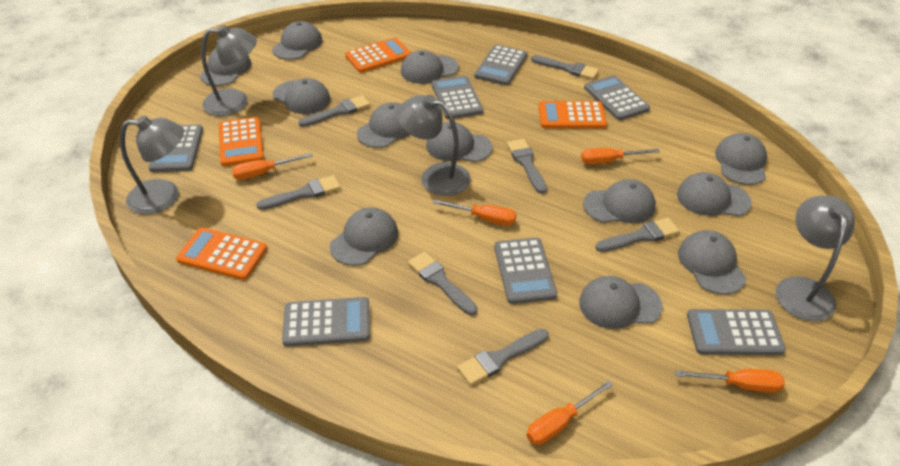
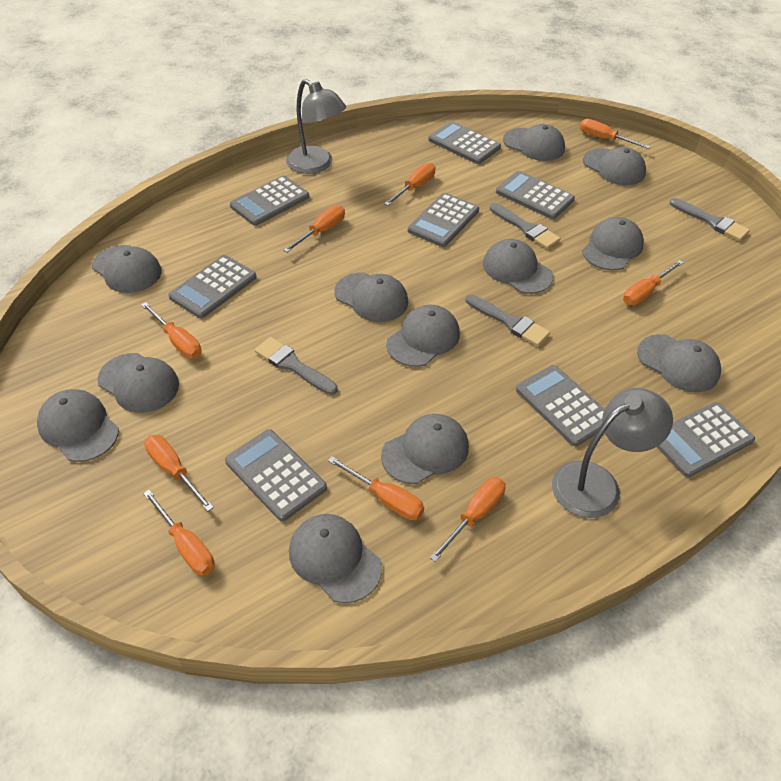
grey brush: [256,175,341,210] [298,95,370,127] [408,252,478,315] [457,329,549,386] [507,139,547,194] [531,55,599,80] [595,218,680,252] = 7 -> [255,337,338,395] [465,294,550,346] [490,203,561,249] [669,198,750,241] = 4
grey calculator: [148,125,203,172] [282,297,370,347] [432,75,483,119] [474,45,527,85] [494,238,557,304] [584,75,650,120] [687,309,786,355] = 7 -> [168,255,257,318] [225,429,327,521] [230,176,309,226] [408,193,479,247] [428,121,501,164] [496,171,575,219] [516,365,605,446] [657,402,755,477] = 8
grey lamp: [120,115,184,214] [201,25,257,116] [396,95,471,196] [776,195,855,321] = 4 -> [286,79,346,174] [552,388,673,518] = 2
orange calculator: [176,227,267,280] [219,117,264,166] [345,37,411,73] [538,101,607,129] = 4 -> none = 0
orange screwdriver: [232,153,313,180] [433,199,517,226] [526,380,613,445] [581,148,660,164] [675,369,785,393] = 5 -> [141,302,202,359] [143,490,215,576] [144,435,214,511] [283,205,345,252] [328,456,424,520] [384,163,435,206] [430,477,506,562] [580,119,651,149] [623,260,684,305] = 9

